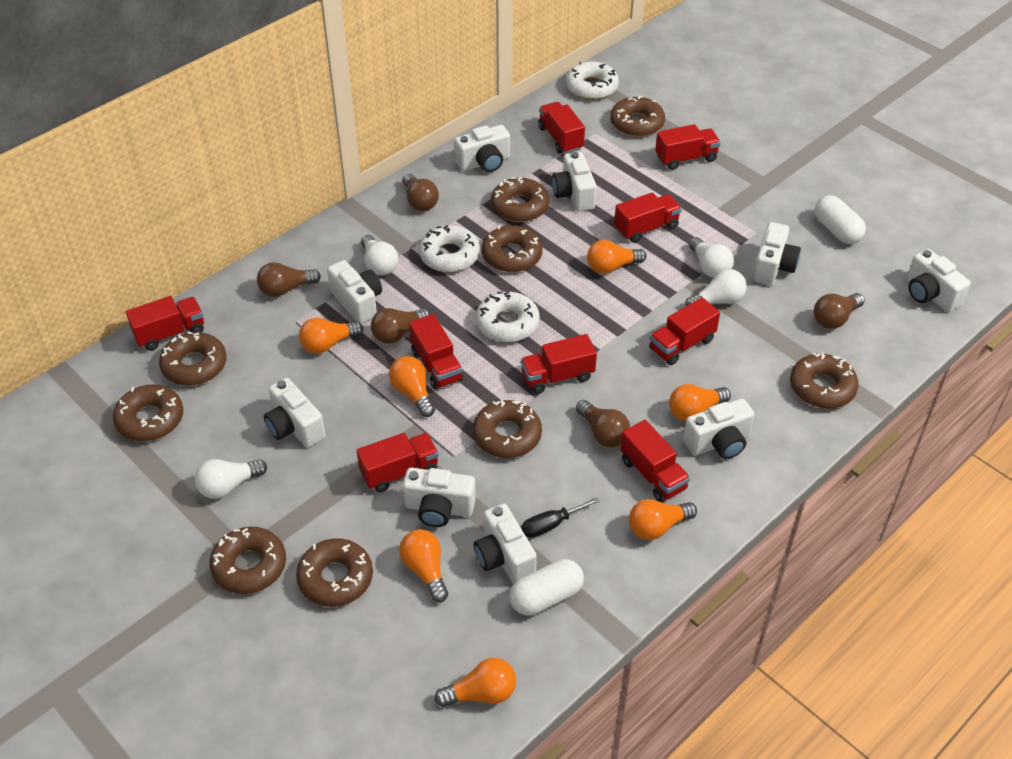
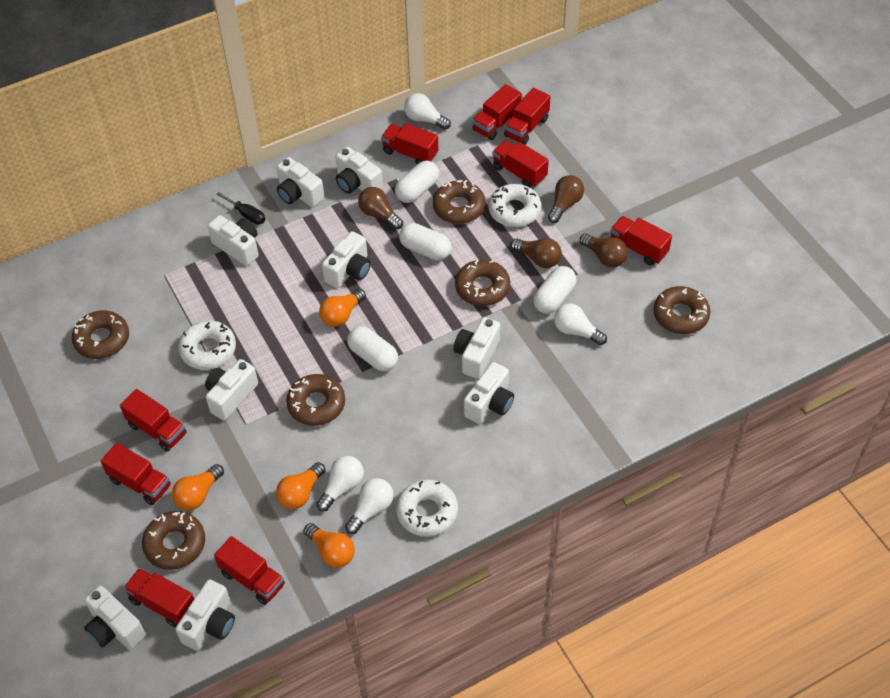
brown donut: [113,384,183,441] [159,332,227,386] [209,527,286,594] [296,538,373,607] [473,399,542,458] [482,225,542,272] [491,177,549,222] [610,96,665,137] [790,352,859,409] = 9 -> [72,310,129,359] [142,511,205,570] [286,374,345,426] [433,180,486,224] [455,260,510,306] [653,286,710,334] = 6
brown light bulb: [257,262,321,297] [371,308,430,344] [403,173,439,211] [576,400,630,447] [814,293,865,329] = 5 -> [358,187,403,230] [511,238,562,268] [548,175,584,223] [580,233,628,267] = 4
orange light bulb: [299,318,363,354] [389,356,435,417] [399,529,448,602] [435,658,516,707] [587,240,646,274] [629,499,697,540] [669,384,731,421] = 7 -> [172,464,224,510] [276,462,326,509] [303,523,355,568] [319,289,366,327] = 4
white capsule: [509,559,584,616] [815,195,866,244] = 2 -> [347,326,398,371] [395,161,439,203] [399,223,452,260] [533,266,577,314] = 4

